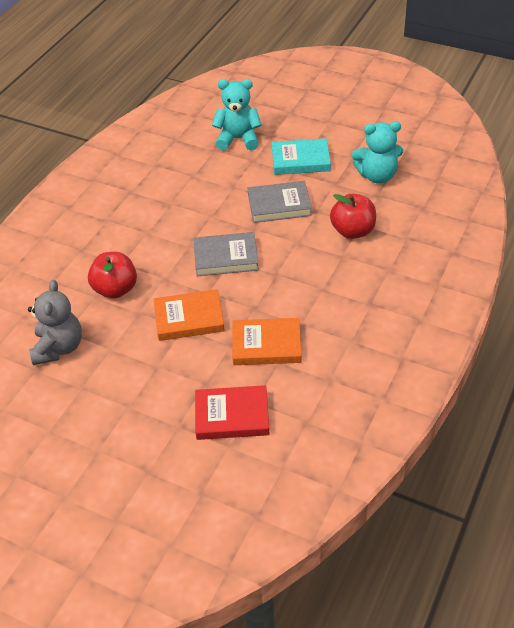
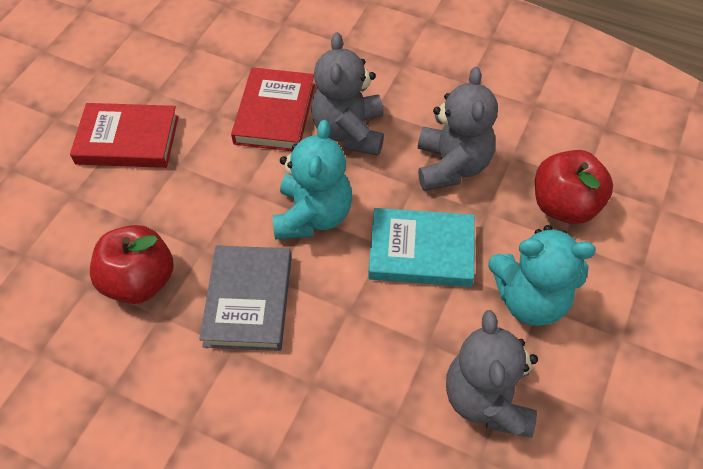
grey book: [193,232,259,276] [248,181,312,223] = 2 -> [199,245,292,351] = 1
grey teddy bear: [28,280,82,365] = 1 -> [311,32,384,156] [418,67,498,191] [446,310,538,438] = 3
orange book: [154,289,225,341] [232,318,302,365] = 2 -> none = 0
red book: [195,385,270,440] = 1 -> [70,103,179,168] [231,67,315,151] = 2

